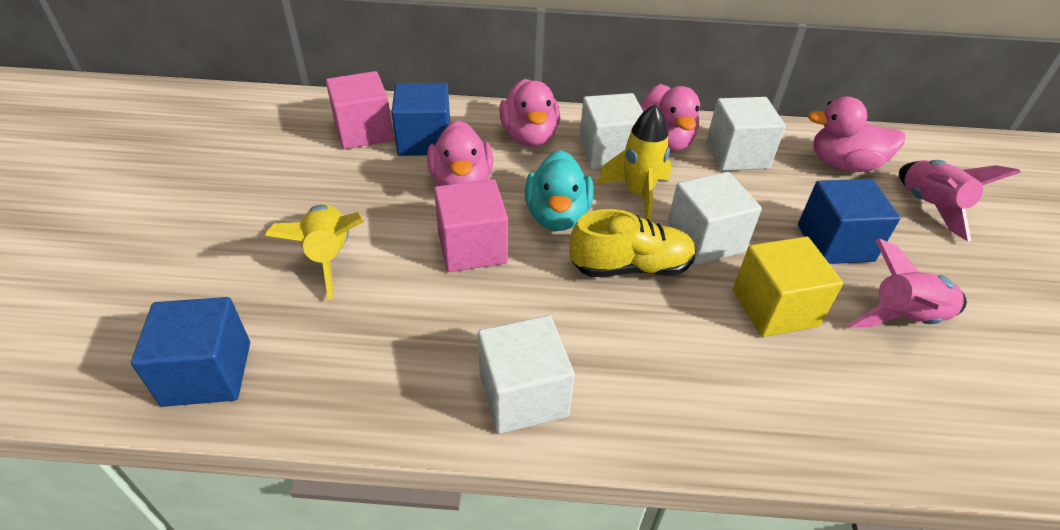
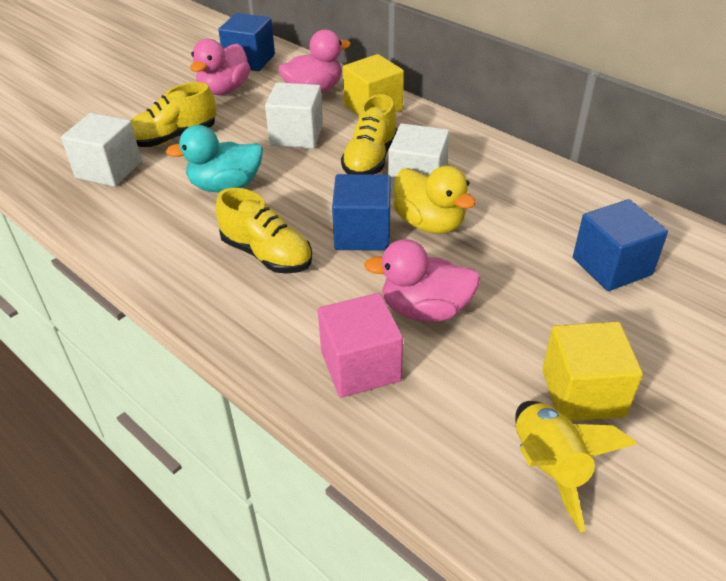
pink cube: [326,71,394,149] [434,179,508,272] = 2 -> [318,293,403,397] = 1
pink duck: [427,120,493,186] [499,79,560,146] [640,84,700,152] [808,97,905,172] = 4 -> [190,39,250,95] [279,29,351,93] [364,239,480,322] = 3
pink rocket: [847,239,967,328] [899,160,1021,241] = 2 -> none = 0
white cube: [478,315,575,434] [579,93,643,169] [667,172,762,265] [706,97,786,171] = 4 -> [61,113,141,187] [265,82,323,149] [388,123,449,192] = 3
yellow cube: [733,237,843,337] = 1 -> [343,54,404,116] [542,322,643,421] = 2
yellow duck: none = 0 -> [393,166,476,234] = 1
yellow rocket: [265,204,364,299] [597,104,671,220] = 2 -> [515,401,637,532] = 1
yellow shoe: [569,209,696,277] = 1 -> [131,82,216,147] [215,188,312,274] [341,94,398,175] = 3

